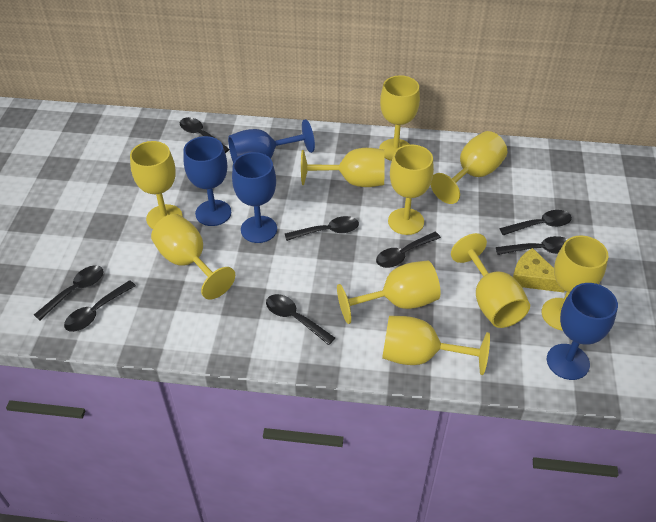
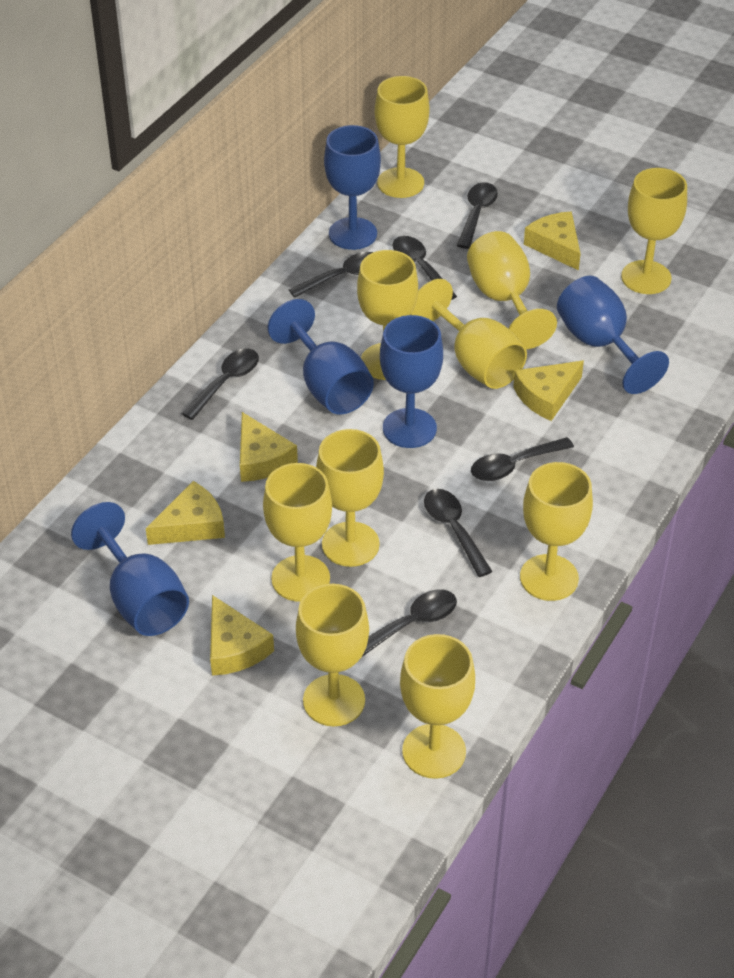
black spoon: [34,265,103,320] [64,280,136,332] [180,117,229,153] [266,294,335,345] [285,216,359,241] [376,232,441,268] [496,236,567,255] [499,210,572,235] = 8 -> [181,349,259,420] [289,252,373,298] [362,590,457,657] [392,236,457,300] [424,489,493,577] [457,182,498,249] [471,437,574,481] = 7
blue goblet: [183,136,231,226] [228,119,315,163] [232,152,277,243] [547,283,618,380] = 4 -> [71,502,189,636] [268,299,374,414] [324,125,381,250] [380,315,443,448] [557,276,669,394] = 5
yellow cheese: [513,248,565,292] = 1 -> [146,481,225,545] [210,595,274,676] [240,412,298,482] [513,361,584,421] [524,212,581,271] = 5

